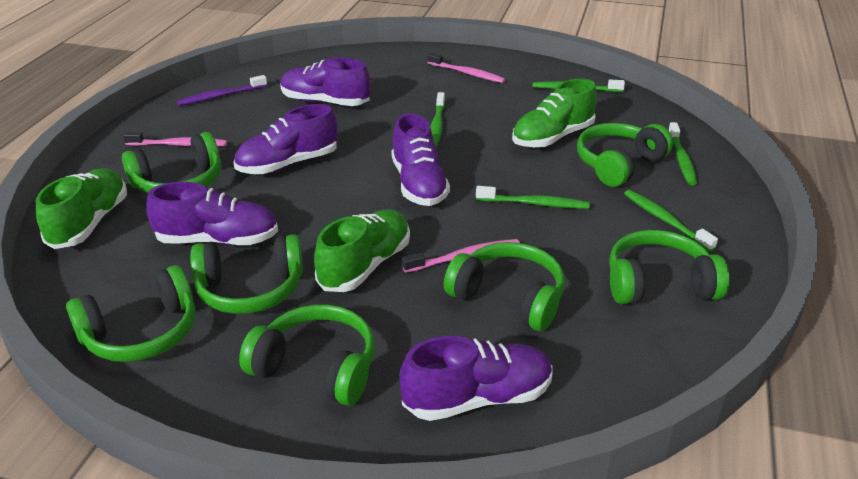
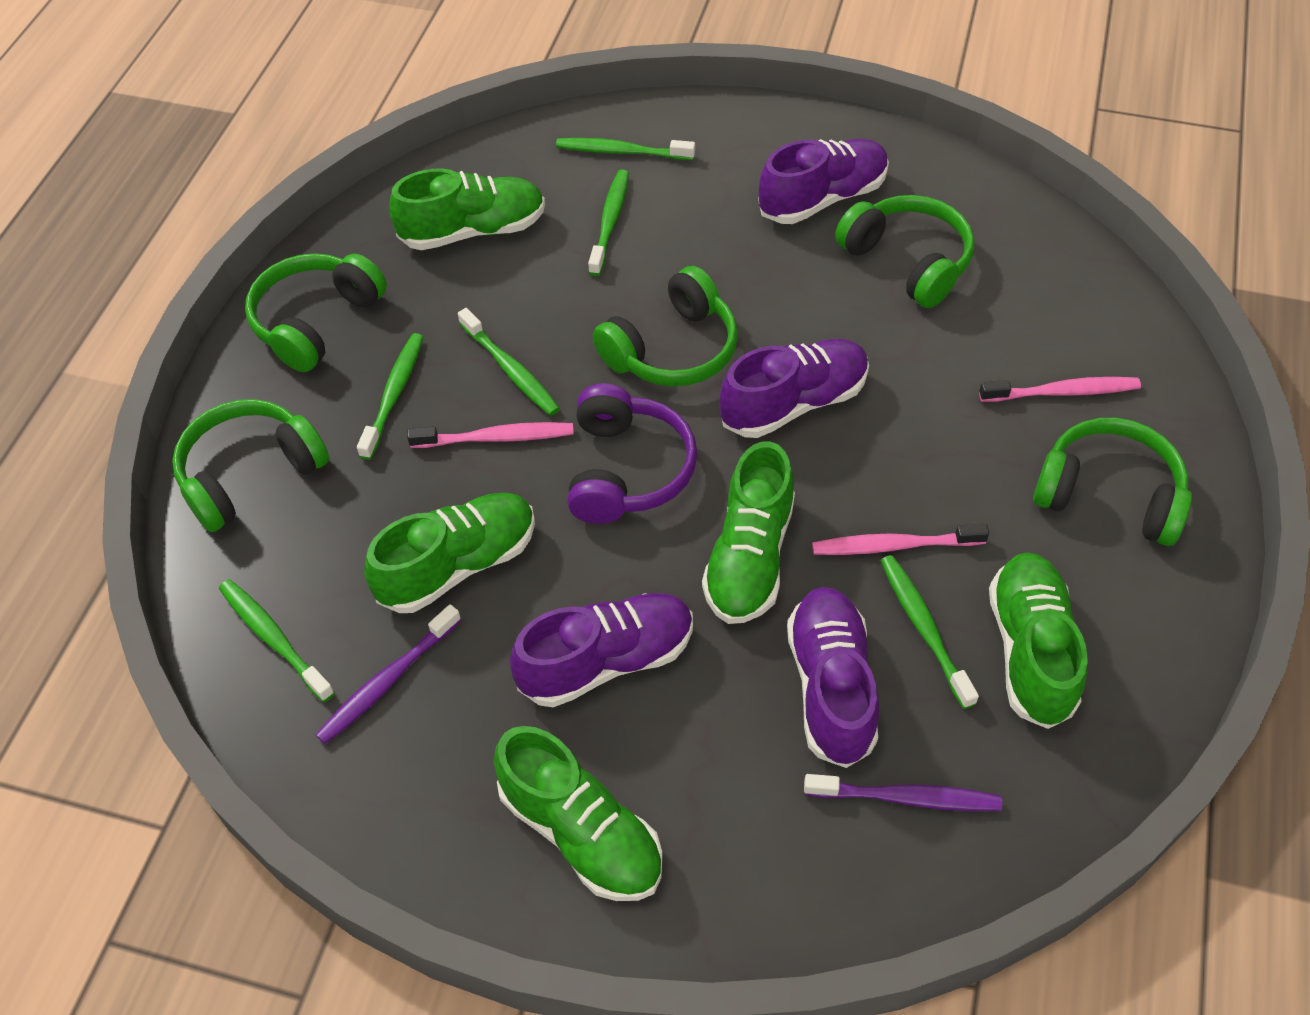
green headphones: [66,265,195,362] [122,132,221,194] [190,234,303,314] [239,304,375,406] [444,242,565,331] [577,123,673,187] [609,230,729,304] = 7 -> [172,399,329,532] [245,253,387,372] [593,266,738,387] [835,195,975,308] [1033,418,1192,546] = 5
green shoe: [36,168,127,249] [314,209,410,292] [512,79,597,148] = 3 -> [364,493,535,613] [390,169,545,250] [494,726,662,901] [702,441,795,624] [989,552,1088,729] = 5
green toothbrush: [430,92,445,148] [476,186,590,209] [533,80,625,92] [624,190,718,252] [669,122,697,185] = 5 -> [219,579,335,702] [357,333,423,460] [458,308,560,416] [556,138,695,160] [588,170,629,276] [880,555,979,709] = 6
purple headphones: none = 0 -> [567,383,697,524] = 1
purple shoe: [147,182,278,246] [234,104,337,174] [280,58,371,106] [391,114,450,206] [399,336,553,421] = 5 -> [510,593,693,707] [719,339,869,438] [758,139,889,224] [787,587,879,768] = 4
purple toothbrush: [176,75,267,106] = 1 -> [315,604,461,744] [804,774,1002,811] = 2

